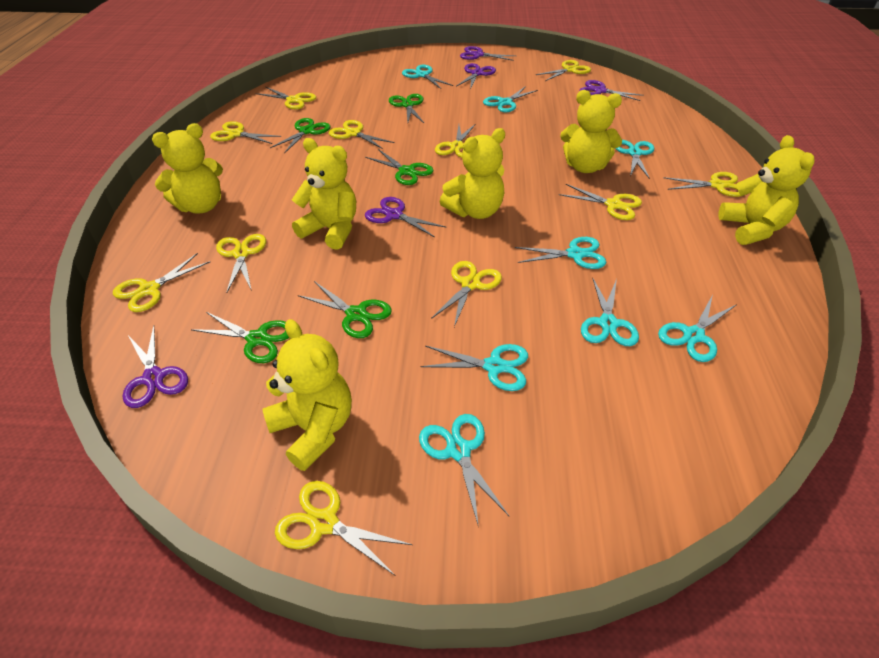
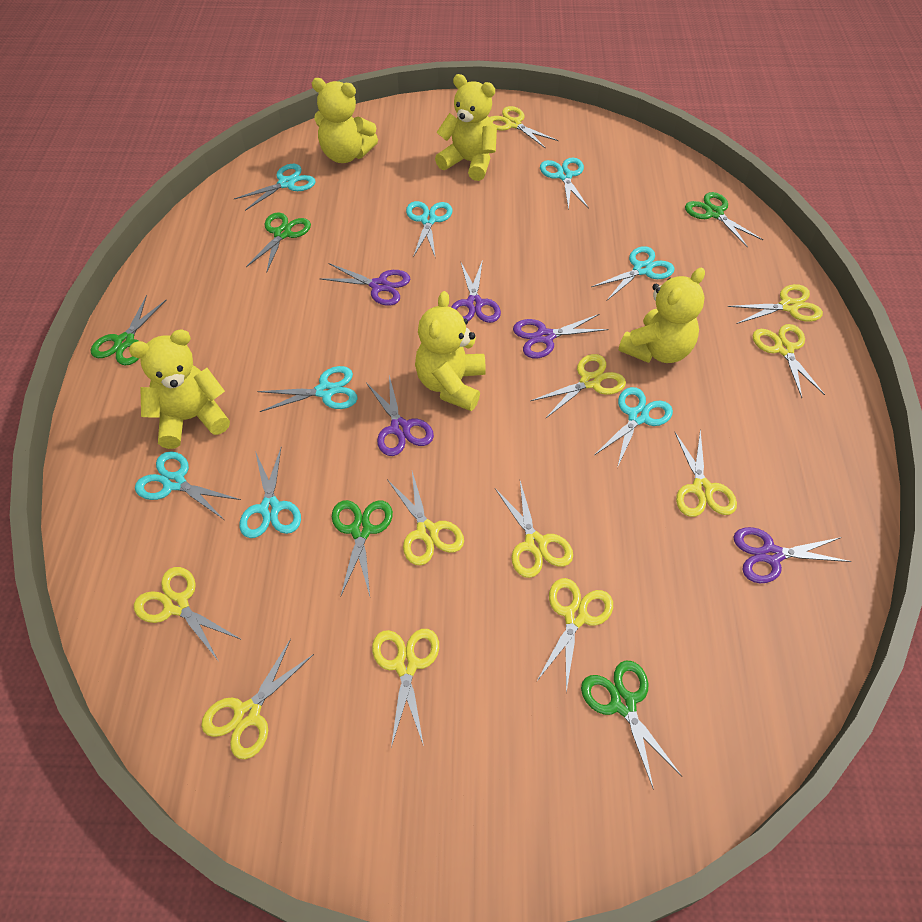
yellow teddy bear: [152,123,223,214] [262,319,352,471] [292,138,356,250] [440,128,505,219] [560,90,622,173] [718,135,815,245] = 6 -> [129,329,230,449] [312,78,378,163] [415,291,486,411] [435,74,497,181] [619,268,705,363] = 5

